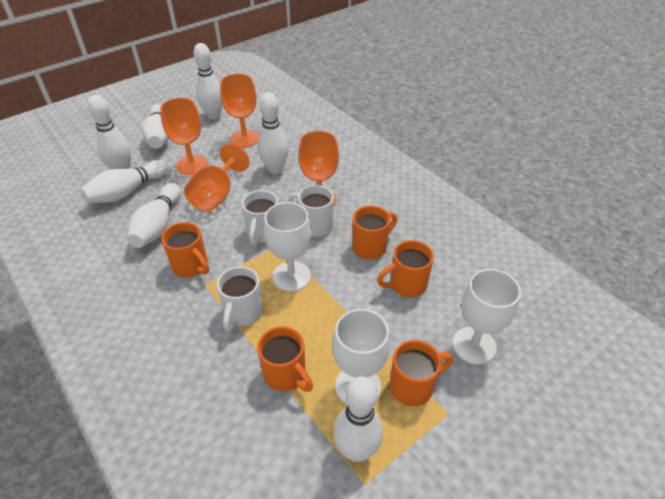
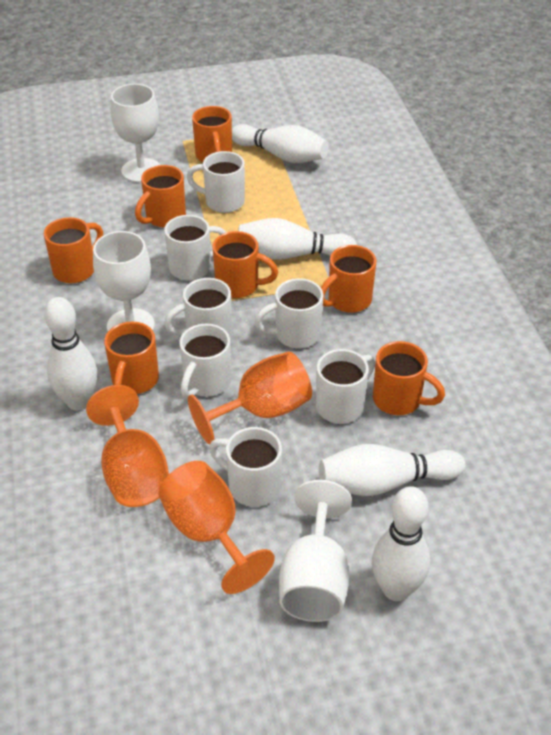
orange goblet: [160,97,208,175] [184,143,250,212] [220,73,259,148] [298,131,339,206] = 4 -> [86,385,169,507] [158,461,275,594] [188,352,312,445] = 3
orange mug: [161,222,209,277] [257,326,313,392] [352,206,397,259] [377,240,434,297] [390,340,453,406] = 5 -> [44,217,103,283] [104,322,159,394] [135,165,186,228] [192,106,232,162] [213,231,278,298] [321,245,376,313] [373,341,445,415] = 7
white bowling pin: [80,160,169,203] [88,95,131,169] [127,183,181,248] [142,104,169,149] [194,43,223,120] [258,92,289,174] [333,376,383,462] = 7 -> [44,297,97,410] [232,124,329,163] [238,218,357,260] [319,444,465,496] [372,486,430,601] = 5
white mug: [217,266,263,331] [242,190,278,245] [288,185,334,237] = 3 -> [164,215,226,281] [164,278,232,337] [179,324,231,398] [187,151,245,213] [209,427,282,507] [255,278,323,348] [316,349,375,424] = 7

